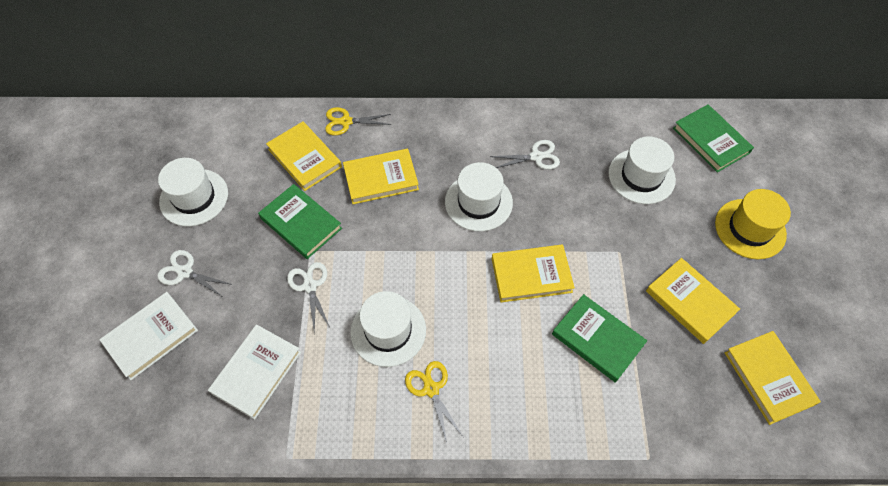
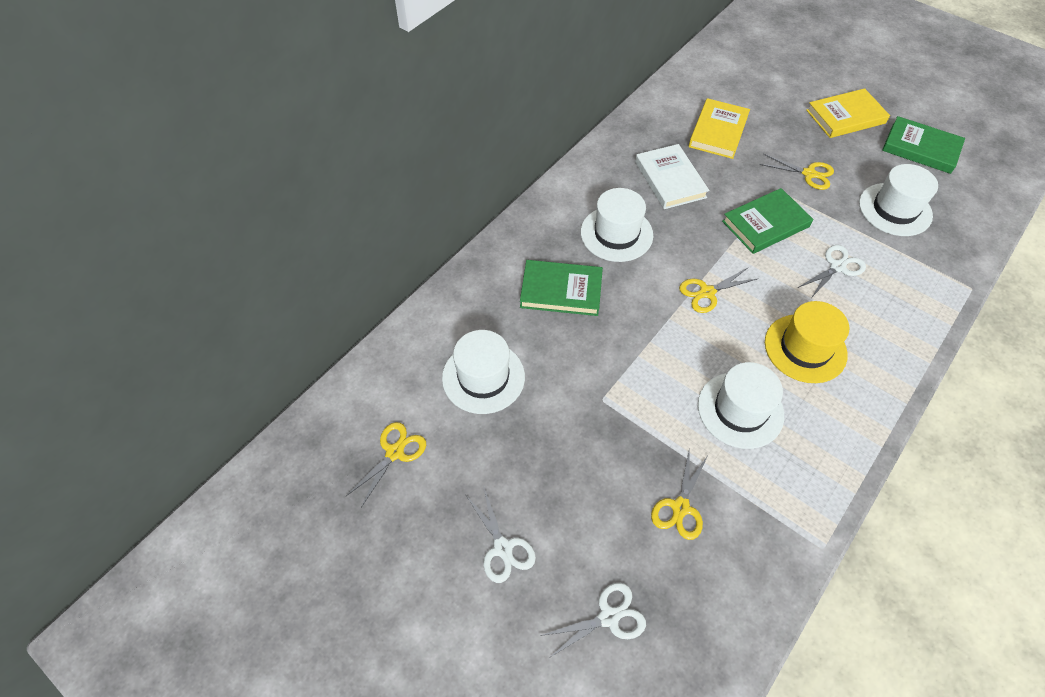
white book: [99,292,198,380] [208,324,301,420] = 2 -> [635,144,709,209] = 1
yellow book: [266,121,342,191] [343,149,419,204] [492,245,575,302] [646,258,740,344] [725,331,821,425] = 5 -> [689,98,750,159] [806,88,890,138] = 2
yellow scissors: [325,107,391,135] [405,361,463,443] = 2 -> [345,422,426,508] [651,448,708,540] [679,268,757,313] [760,154,834,190] = 4

